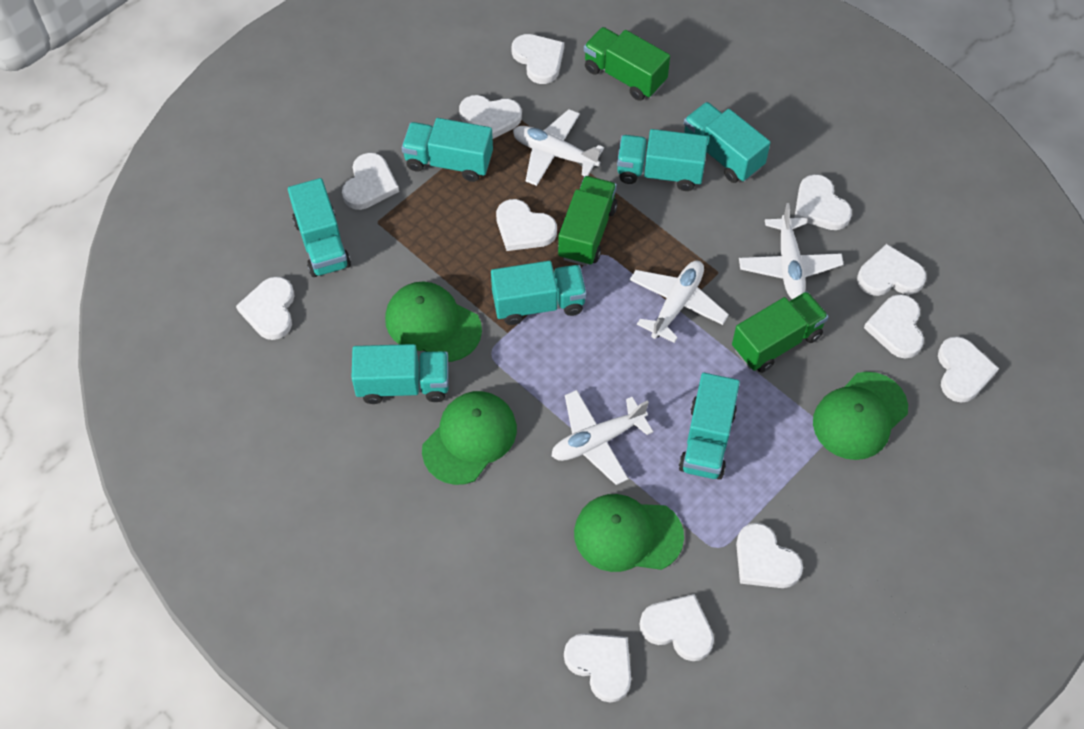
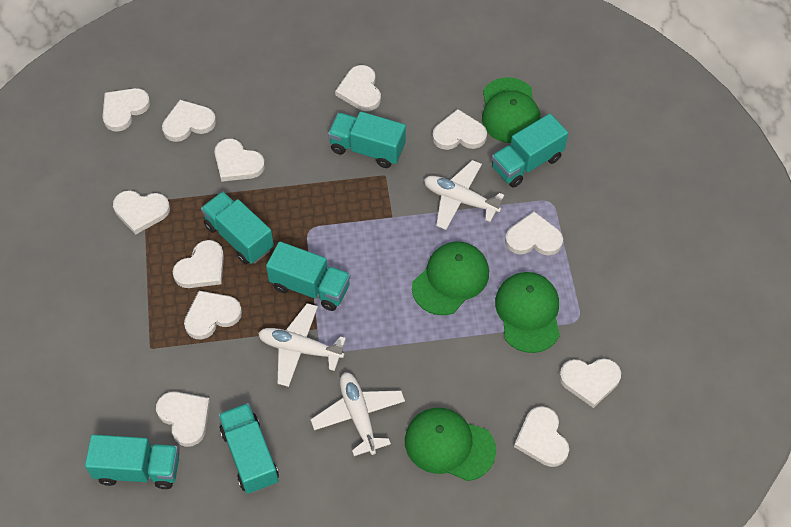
green truck: [558,176,618,266] [584,27,670,101] [732,291,829,373] = 3 -> none = 0
turquoise truck: [288,178,351,277] [351,344,449,404] [402,118,493,182] [491,261,587,325] [617,129,708,191] [679,373,740,480] [684,102,771,183] = 7 -> [85,435,179,489] [201,191,274,264] [218,403,279,494] [266,241,351,311] [328,111,406,168] [492,114,568,188] = 6
white plane: [513,109,604,186] [551,390,653,485] [630,261,729,343] [739,203,844,299] = 4 -> [258,303,346,387] [311,372,405,456] [424,160,504,230] = 3

